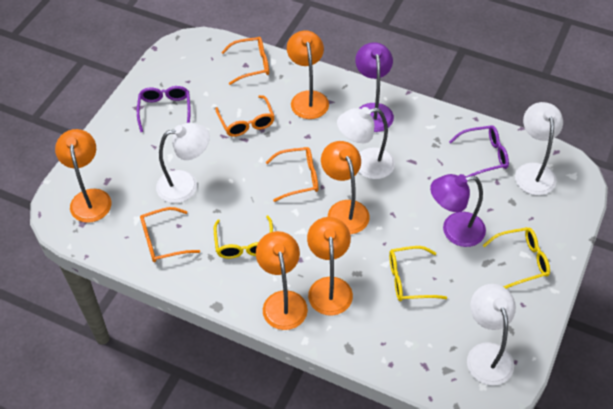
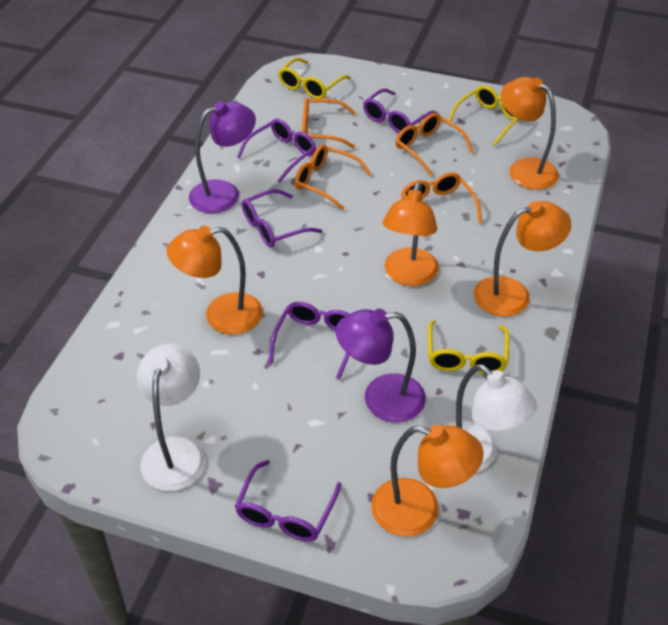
purple glasses: [137,86,191,132] [449,125,509,177] = 2 -> [235,460,341,542] [237,119,316,183] [242,189,323,247] [269,302,350,380] [363,88,438,133] = 5
white lamp: [156,123,210,203] [337,107,395,179] [467,284,516,385] [515,102,563,195] = 4 -> [137,344,205,491] [443,364,537,472] = 2

